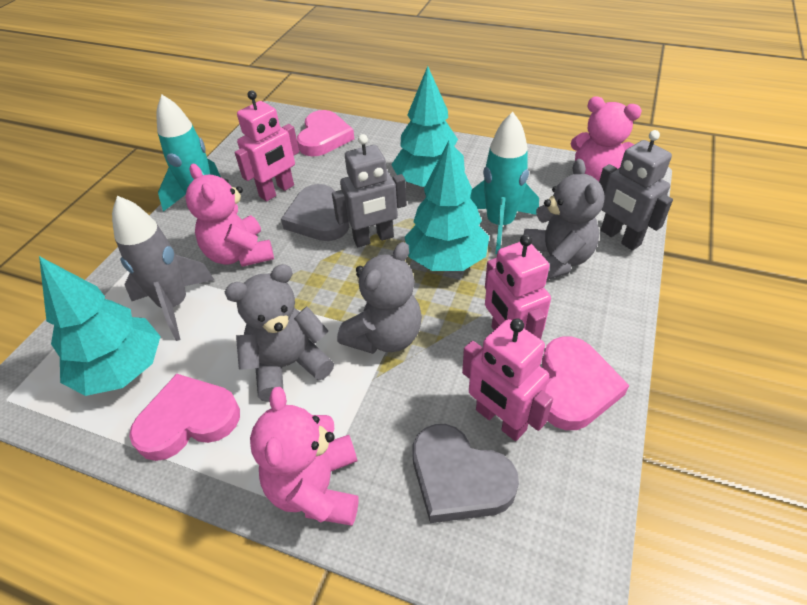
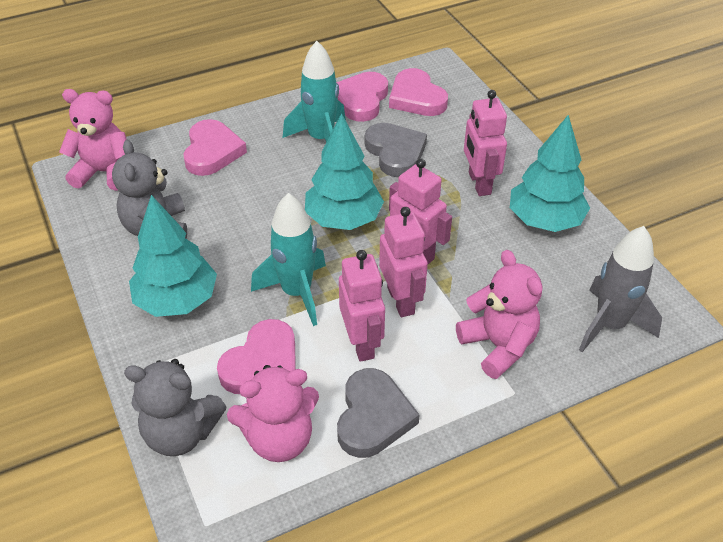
grey robot: [332,134,407,247] [599,130,673,251] = 2 -> none = 0
grey teddy bear: [224,264,334,402] [337,242,422,354] [524,159,605,280] = 3 -> [112,140,187,239] [124,359,227,456] = 2
pink heart: [129,374,240,461] [297,110,354,156] [542,337,629,430] = 3 -> [183,119,247,176] [217,319,296,394] [336,72,388,122] [389,68,448,116] = 4
pink robot: [235,90,299,201] [462,318,553,441] [485,234,551,339] = 3 -> [339,250,385,362] [379,207,428,317] [389,159,452,264] [464,90,507,196] = 4

